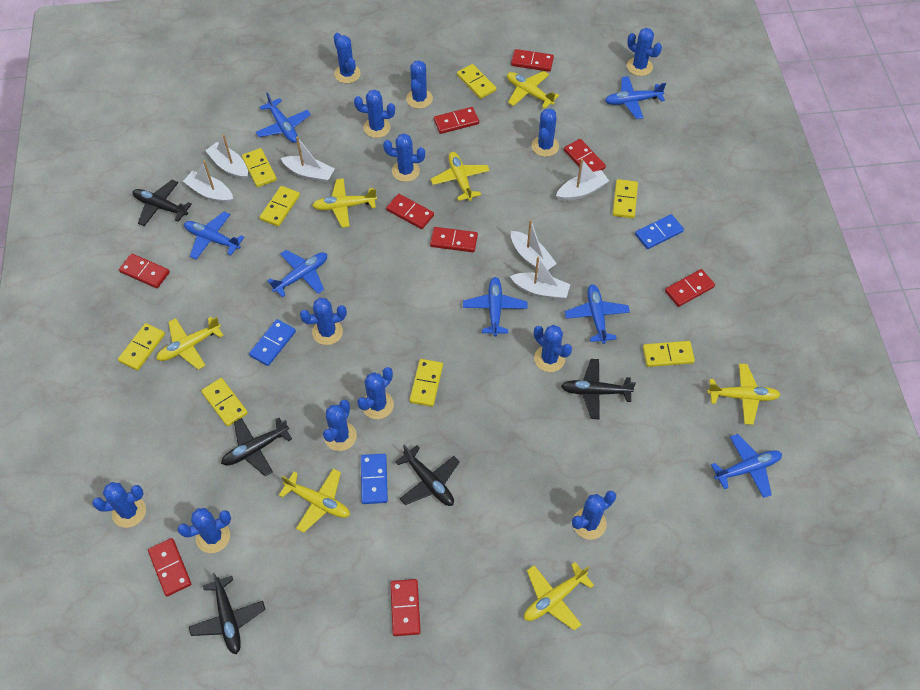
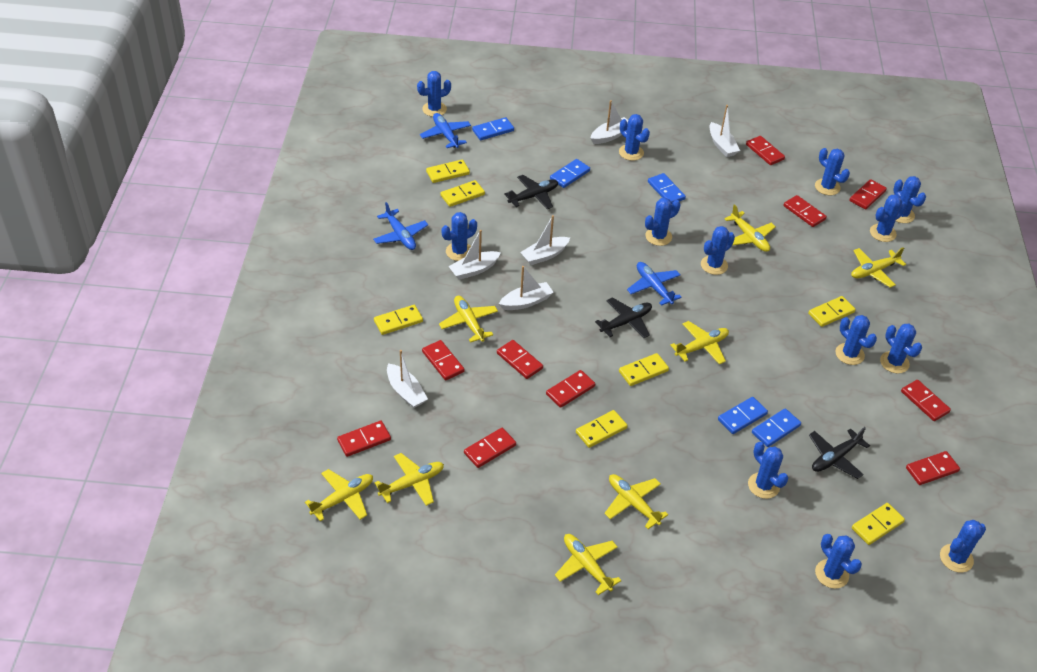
black plane: [133,180,192,226] [189,573,265,654] [221,418,292,476] [395,445,460,506] [561,359,636,419] = 5 -> [504,175,558,209] [595,297,652,338] [809,427,870,479] = 3
blue domino: [249,319,296,366] [361,454,388,504] [635,214,684,249] = 3 -> [472,117,514,140] [550,159,590,188] [648,173,686,204] [718,397,768,434] [752,408,801,447] = 5
blue plane: [184,212,244,260] [256,92,311,143] [267,250,327,297] [463,277,527,336] [565,284,630,344] [605,76,666,119] [711,434,782,498] = 7 -> [373,202,428,250] [420,113,471,148] [627,262,681,306] = 3
red domino: [119,253,170,288] [148,538,191,597] [386,194,434,229] [390,579,421,636] [430,227,478,252] [434,107,479,134] [511,49,554,72] [564,139,606,172] [665,269,715,307] = 9 -> [337,421,391,457] [422,340,464,380] [464,428,516,468] [497,340,543,379] [546,370,595,408] [746,136,785,165] [783,195,827,227] [849,179,887,210] [901,380,951,421] [906,451,960,485] = 10
yellow domino: [118,323,165,371] [201,378,248,427] [242,148,277,187] [260,186,300,227] [410,359,443,407] [457,64,496,99] [613,179,638,218] [643,341,695,367] = 8 -> [374,305,423,335] [426,160,470,183] [441,180,485,207] [576,410,627,448] [619,353,669,386] [808,296,856,327] [852,503,905,545] = 7
yellow plane: [156,317,224,370] [279,469,350,533] [312,178,377,228] [431,152,490,201] [507,71,559,109] [524,562,594,631] [707,364,781,425] = 7 -> [305,469,373,521] [375,453,444,506] [439,296,498,342] [555,534,622,595] [604,474,669,529] [670,321,729,364] [724,204,776,252] [851,247,906,288] = 8

